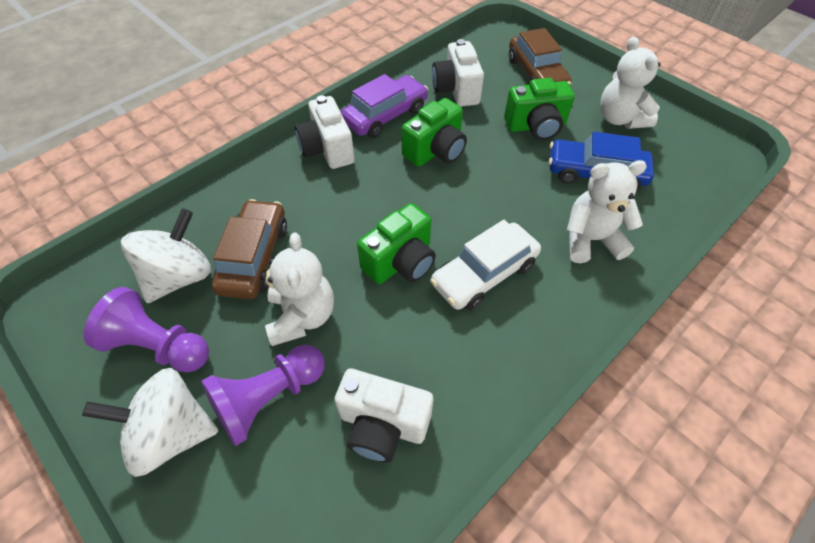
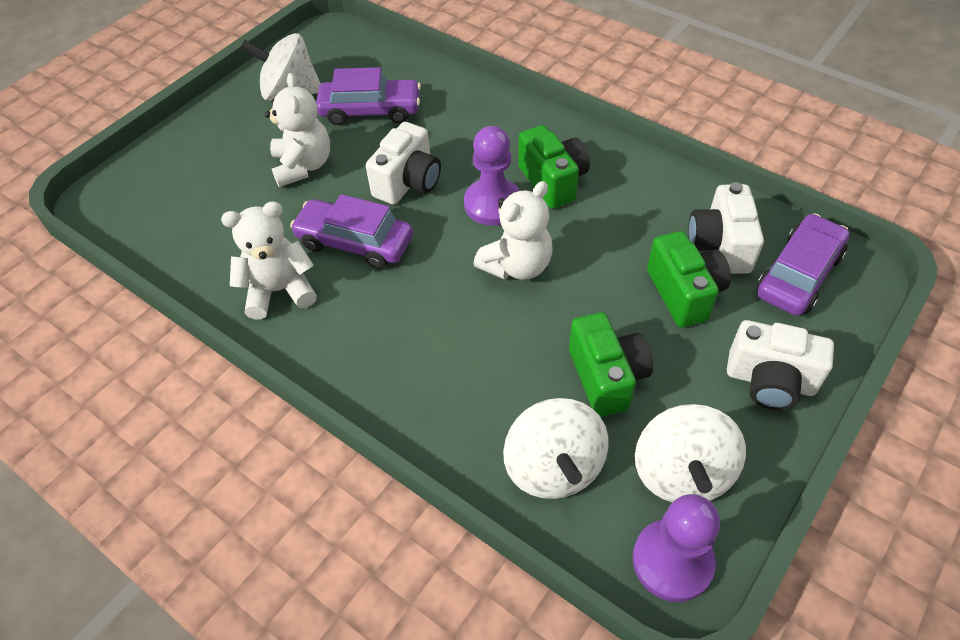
blue car: [549,132,654,190] = 1 -> none = 0
brown car: [212,199,287,299] [509,28,572,85] = 2 -> none = 0
purple car: [341,74,428,138] = 1 -> [290,194,413,269] [316,67,421,125] [756,213,850,316] = 3
white car: [430,220,541,310] = 1 -> none = 0
white spinning top: [82,368,219,477] [121,208,211,303] = 2 -> [240,33,321,101] [503,398,609,499] [635,404,746,502] = 3

